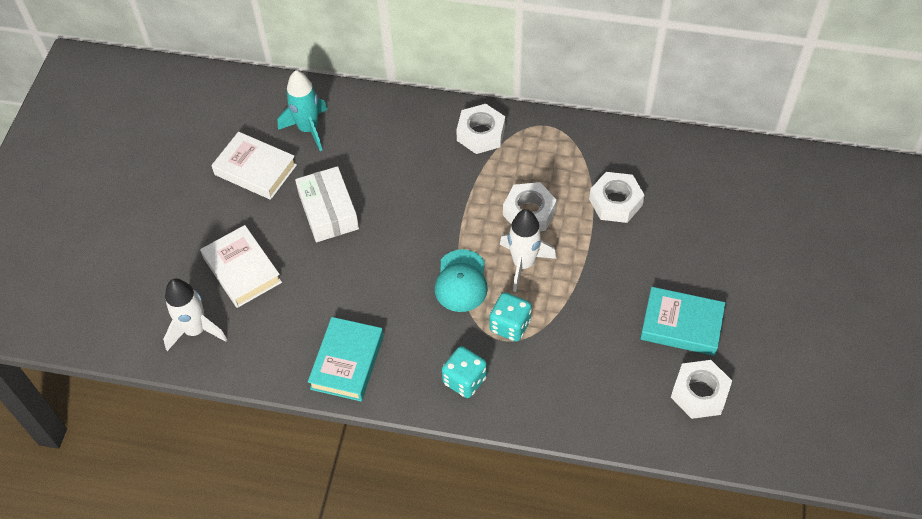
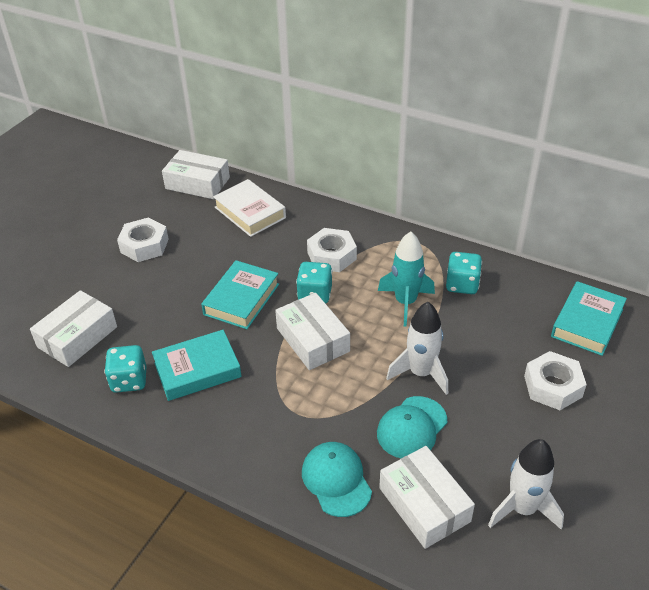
turquoise book: [308,317,384,401] [640,287,725,356] = 2 -> [152,330,242,401] [201,260,279,329] [551,281,627,356] = 3
turquoise cap: [435,249,488,312] = 1 -> [302,442,372,517] [377,396,447,458] = 2
turquoise dice: [442,346,487,398] [489,292,532,342] = 2 -> [104,345,146,393] [296,262,332,304] [446,252,482,294] = 3
white book: [200,225,282,308] [211,132,297,200] = 2 -> [213,179,286,237] = 1
white box: [295,166,359,242] = 1 -> [30,290,117,367] [162,150,230,199] [275,293,350,370] [379,446,475,549] = 4
white nut: [456,104,505,154] [503,182,557,231] [589,172,645,223] [671,360,732,419] = 4 -> [117,217,169,262] [307,228,357,272] [524,351,587,410] = 3

